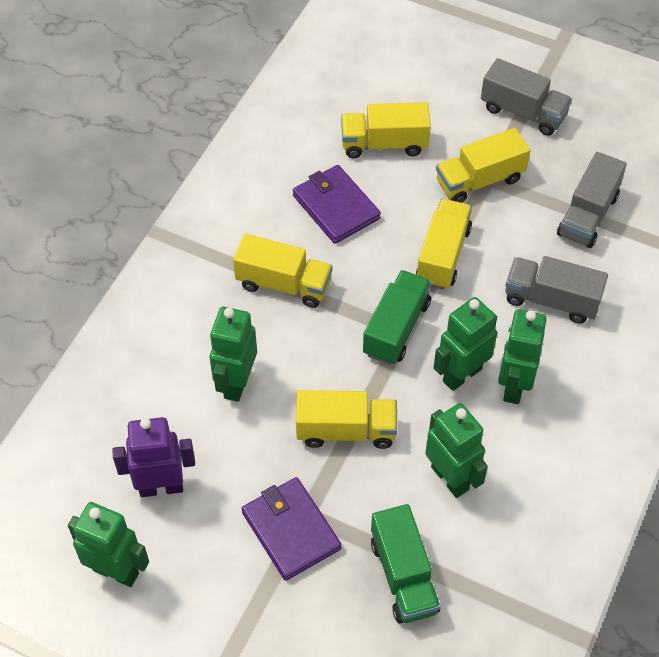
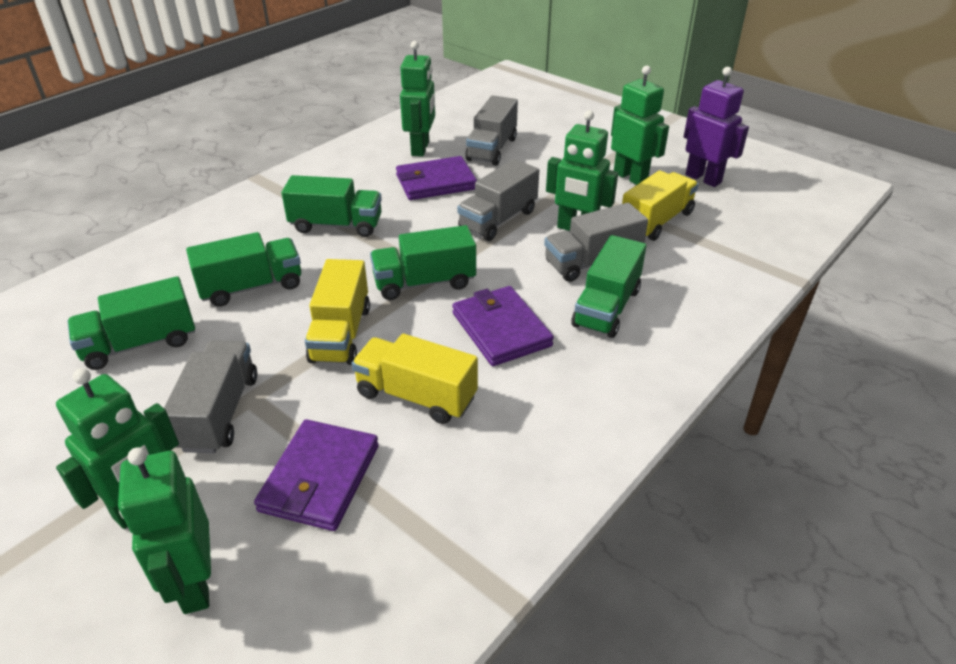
green truck: [363,270,431,365] [371,504,440,624] = 2 -> [68,276,195,370] [186,232,301,307] [282,175,382,237] [370,225,476,300] [572,235,646,338] = 5
grey truck: [481,58,572,136] [505,256,608,324] [557,152,627,248] = 3 -> [164,340,257,453] [457,159,539,241] [465,95,518,166] [544,203,648,282] = 4
purple wallet: [241,477,342,581] [293,165,381,244] = 2 -> [254,419,379,531] [396,156,477,200] [452,286,554,366] = 3
yellow truck: [233,234,332,308] [296,390,397,449] [341,102,431,158] [416,199,472,290] [436,128,531,203] = 5 -> [305,259,370,365] [351,334,478,424] [622,170,699,241] = 3

